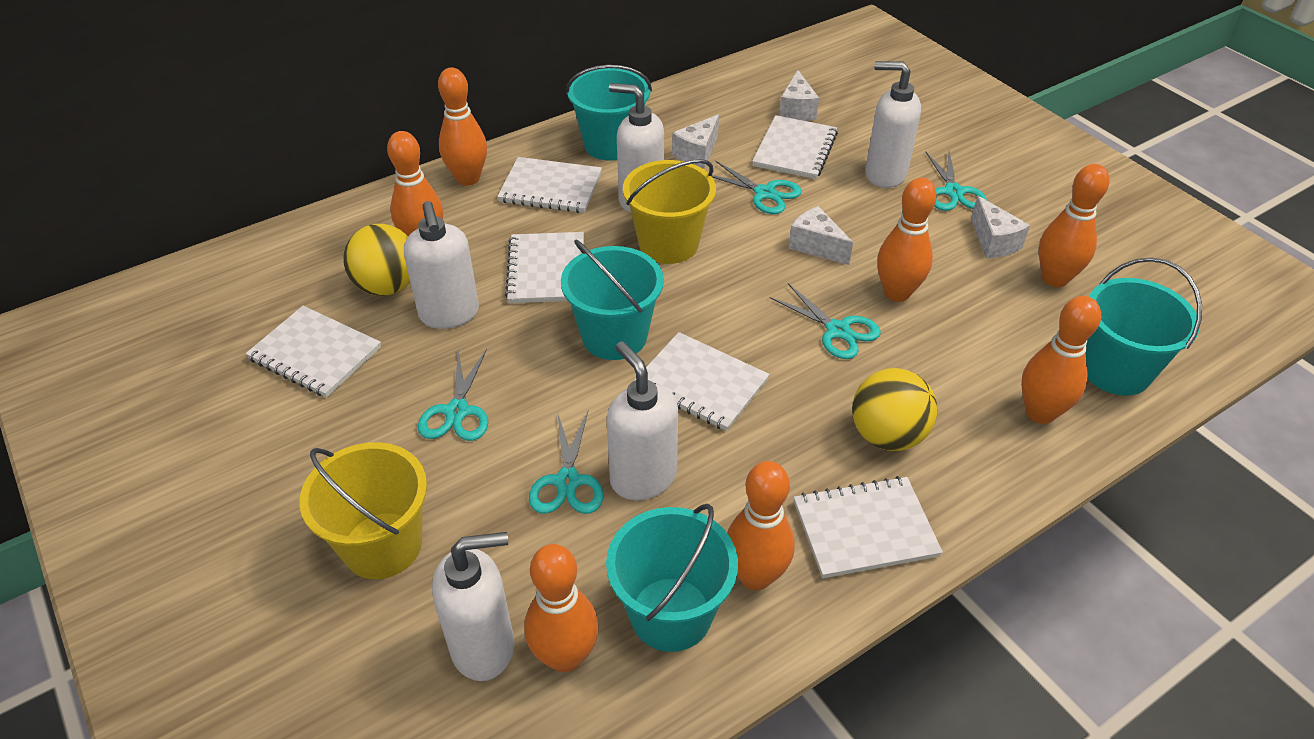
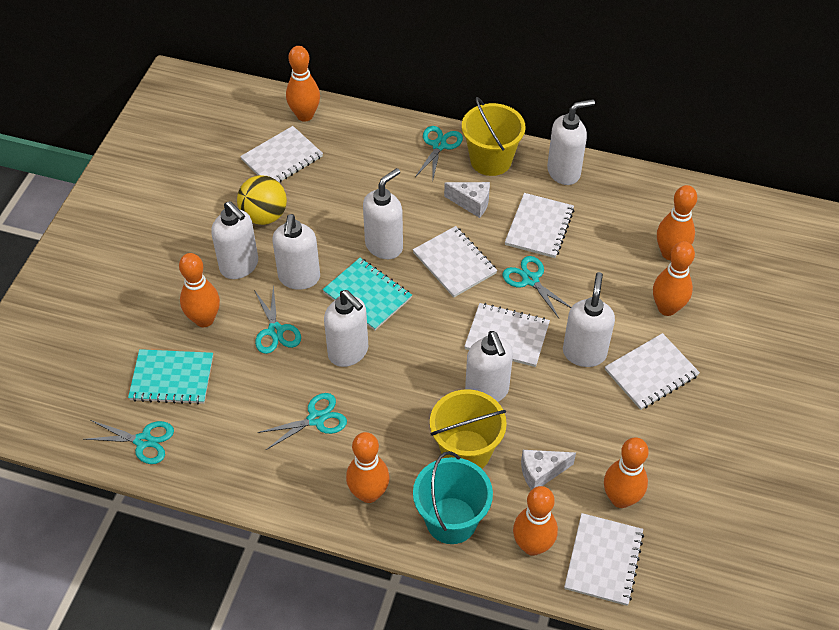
turquoise bucket: [561,240,664,360] [566,65,652,161] [606,503,738,652] [1085,257,1202,396] = 4 -> [413,451,493,544] = 1
turquoise notebook: none = 0 -> [128,349,213,405] [322,258,412,330] = 2
white cheese: [672,114,719,168] [779,70,819,121] [789,206,853,265] [971,196,1030,258] = 4 -> [444,182,490,218] [521,450,576,490] = 2
white soap dispenser: [404,201,479,329] [432,532,514,681] [606,341,678,500] [609,83,664,212] [865,61,921,188] = 5 -> [211,201,258,279] [272,214,320,290] [324,290,368,367] [363,168,403,259] [465,331,513,402] [547,99,595,185] [563,272,615,367] = 7
yellow ball: [343,224,410,296] [852,368,937,451] = 2 -> [237,175,287,225] = 1

